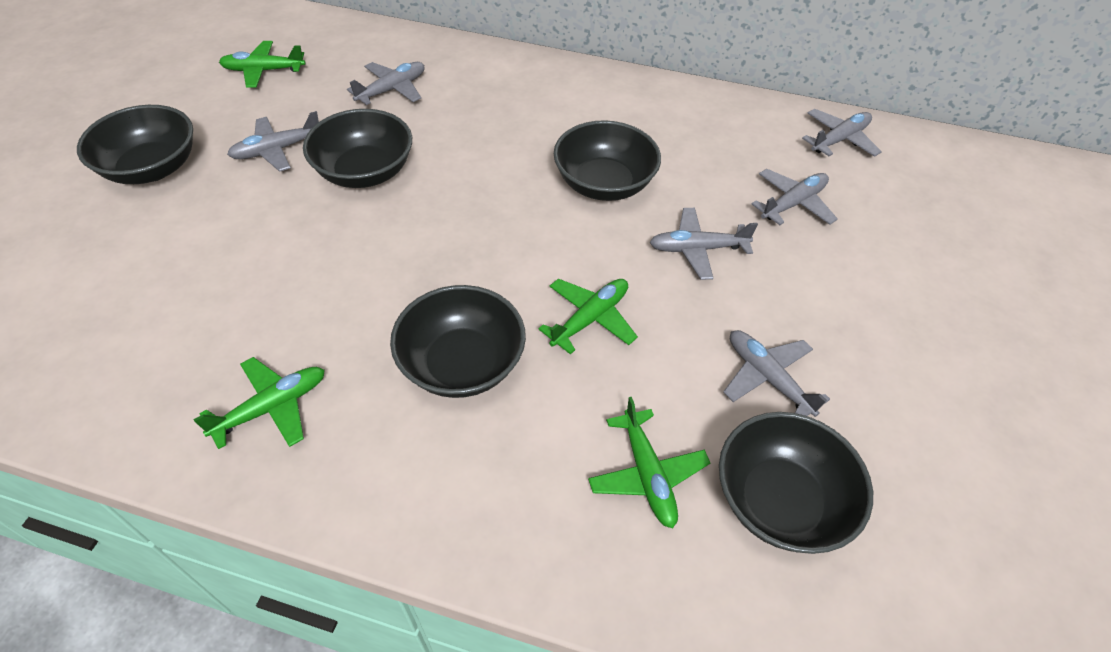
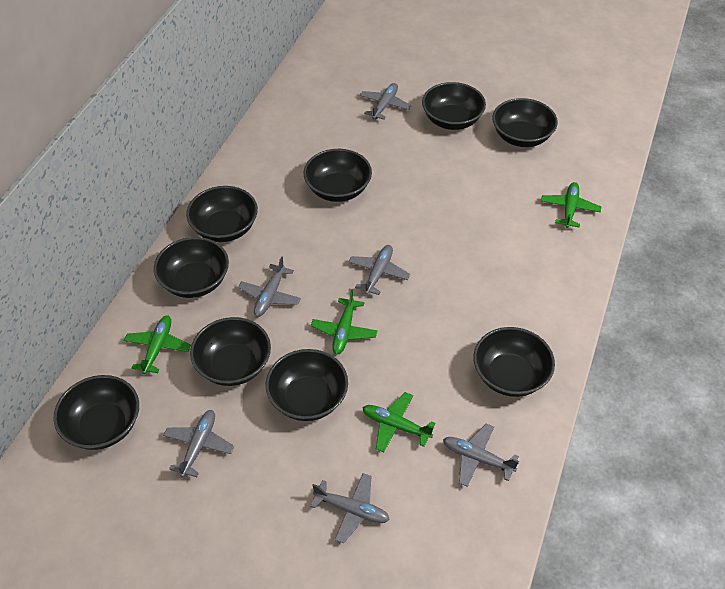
black bowl: [77,105,193,184] [303,109,412,188] [390,285,526,398] [554,120,661,201] [719,412,873,554] = 5 -> [53,375,139,450] [154,237,229,298] [186,186,258,242] [190,317,271,386] [266,349,348,421] [304,149,372,202] [422,82,486,130] [473,327,555,397] [492,98,558,147] = 9

